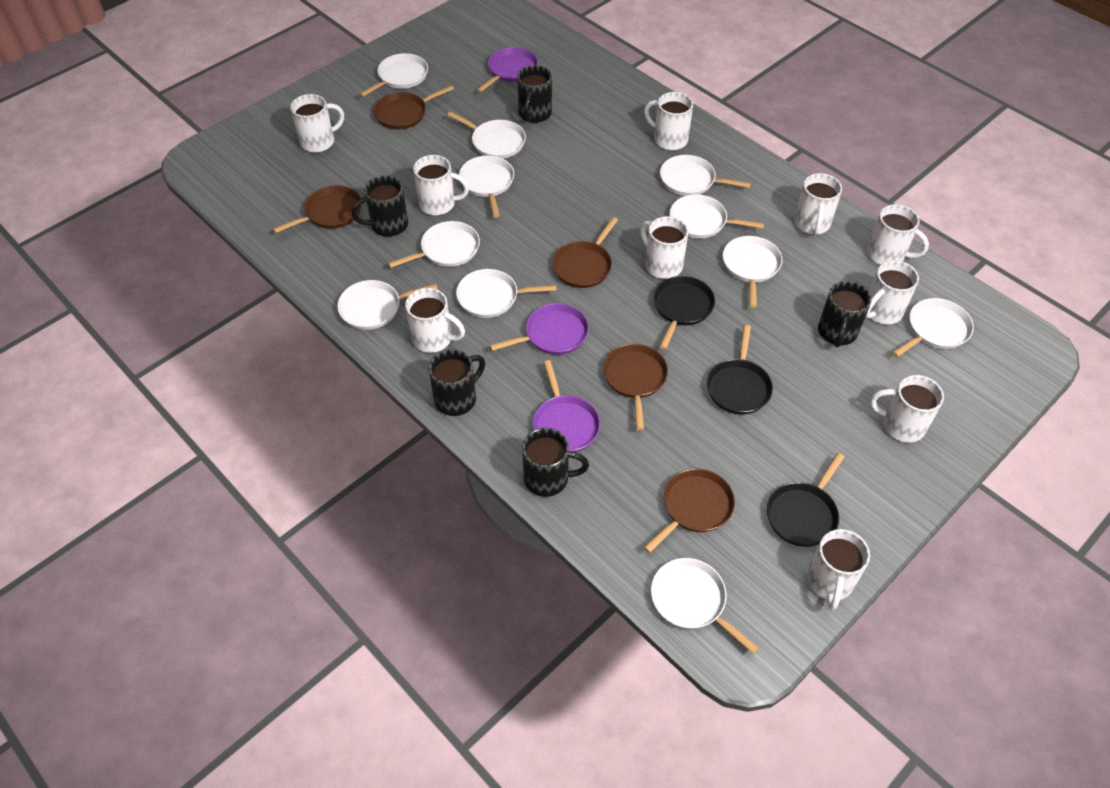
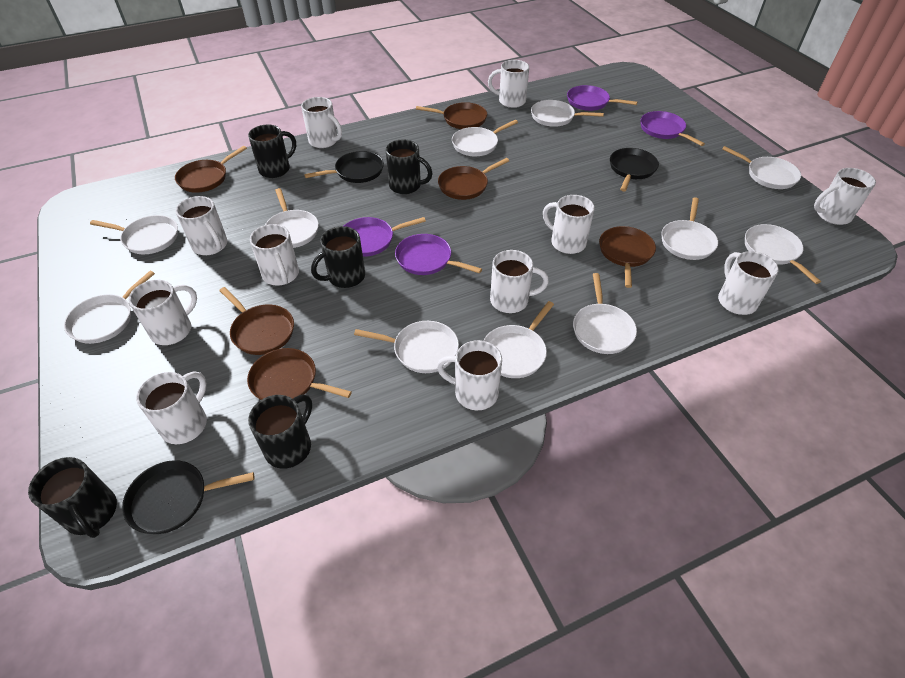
brown pan: [273,185,362,233] [373,85,454,130] [552,217,618,288] [603,344,668,430] [644,469,735,553] = 5 -> [175,146,247,193] [219,287,294,355] [247,348,352,400] [416,102,487,129] [438,158,509,200] [599,226,656,288] = 6
purple pan: [477,47,538,92] [489,303,589,355] [533,360,600,452] = 3 -> [344,217,426,257] [395,234,482,275] [567,85,637,111] [640,111,705,146] = 4
white mug: [290,94,344,153] [405,288,465,353] [413,155,469,215] [640,216,688,279] [644,92,693,150] [794,173,842,235] [806,529,870,610] [866,260,919,324] [867,204,929,265] [870,375,944,442] = 10 -> [128,280,197,345] [136,371,207,444] [175,196,227,255] [250,224,299,286] [301,97,342,148] [437,340,502,410] [488,60,529,108] [490,250,549,313] [543,195,595,254] [718,251,779,315] [814,168,876,225] = 11

